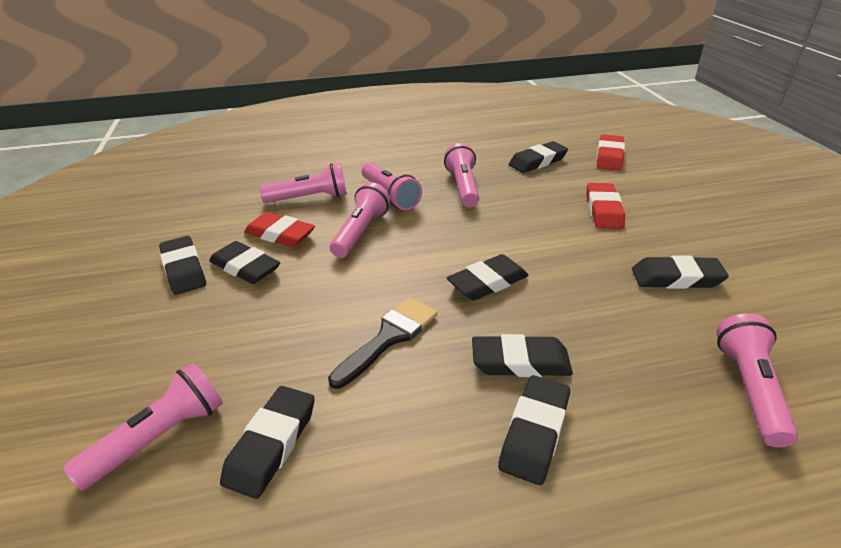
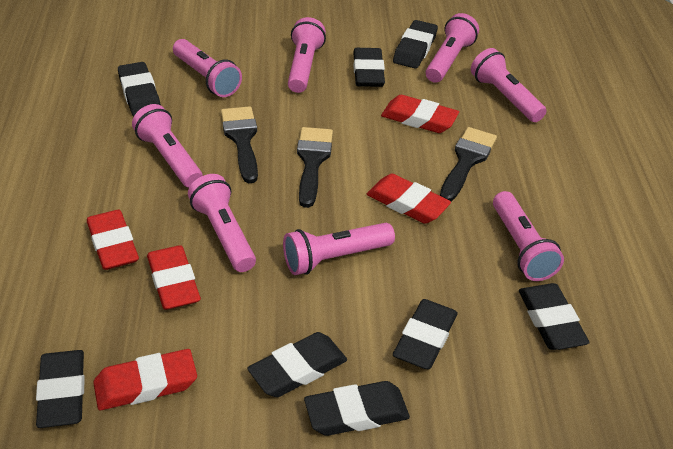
black brush: [328,297,438,389] = 1 -> [221,106,258,183] [297,127,333,208] [440,127,497,202] = 3
pink flashlight: [63,363,223,490] [260,163,347,203] [330,182,391,258] [362,162,422,210] [444,143,479,207] [717,313,798,447] = 6 -> [132,104,203,188] [173,39,242,97] [188,174,256,272] [283,223,395,275] [288,17,326,93] [426,13,479,83] [471,48,546,122] [493,191,564,281] = 8
red eraser: [244,212,315,247] [586,183,625,229] [596,134,625,170] = 3 -> [87,210,139,270] [93,349,197,410] [147,245,201,310] [367,174,451,224] [381,95,459,133] = 5

